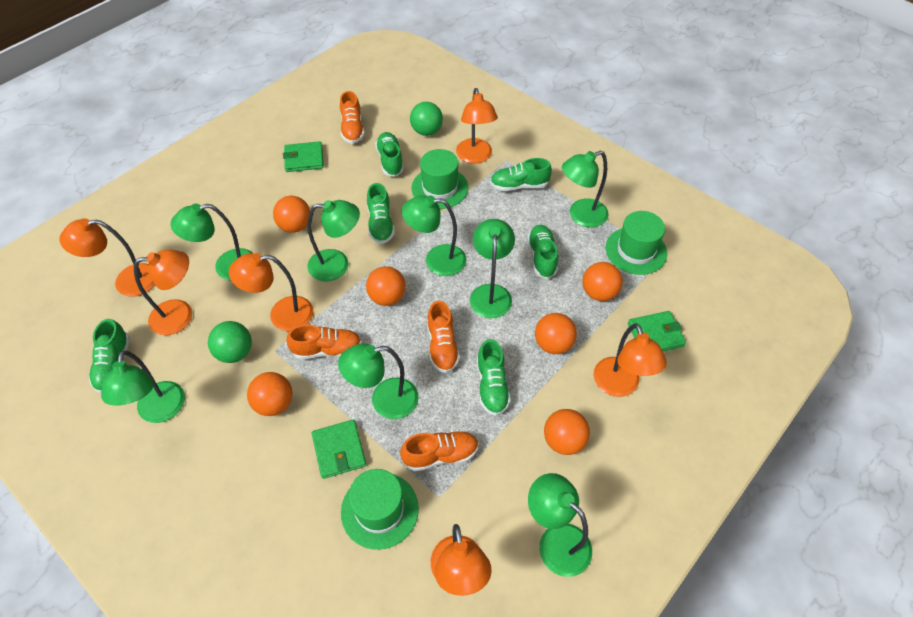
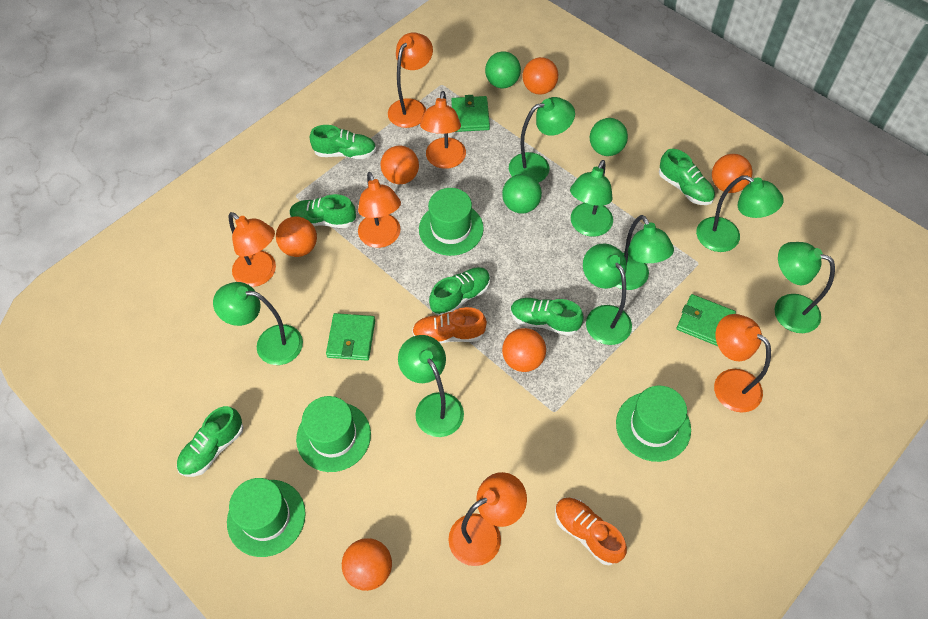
green ball: [208,321,252,363] [410,102,443,136] = 2 -> [485,52,521,88] [502,174,542,214] [590,118,628,156] = 3
green hat: [341,469,419,550] [412,149,468,209] [606,211,667,275] = 3 -> [227,478,306,557] [296,396,371,472] [419,188,484,256] [616,386,691,462] = 4
orange shoe: [286,324,362,359] [340,91,365,144] [400,431,479,471] [427,301,460,373] = 4 -> [412,307,487,344] [555,498,627,565] = 2

